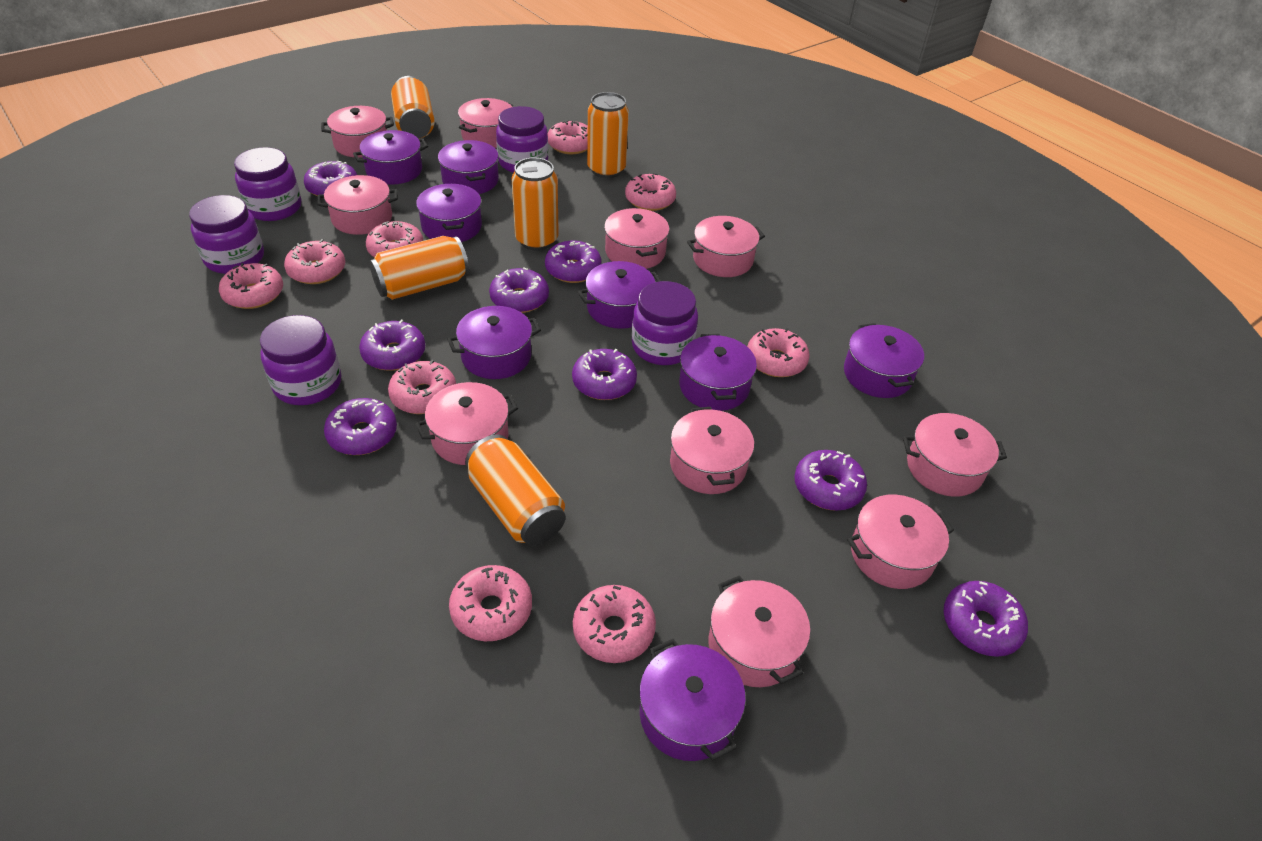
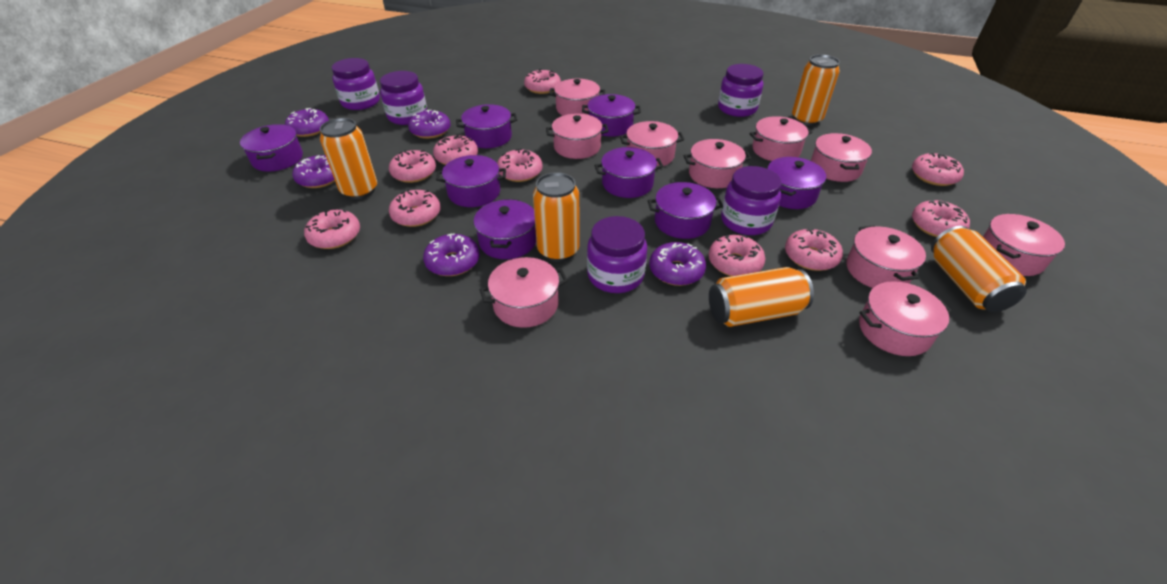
pink donut: [219,263,283,309] [284,239,345,284] [366,221,423,258] [388,360,456,414] [449,565,532,641] [548,120,588,154] [573,585,656,663] [625,173,676,211] [747,328,810,377] = 9 -> [304,210,360,249] [389,150,436,183] [389,189,440,227] [433,135,478,165] [497,149,542,182] [524,69,561,94] [708,235,765,276] [785,228,843,271] [912,152,964,186] [912,200,970,237] = 10
purple donut: [304,161,357,196] [324,398,397,455] [359,320,425,371] [489,267,549,313] [545,241,602,283] [572,349,637,400] [794,450,867,511] [944,581,1028,657] = 8 -> [285,108,329,137] [292,155,335,188] [408,110,451,139] [423,233,480,276] [649,242,706,286] = 5

